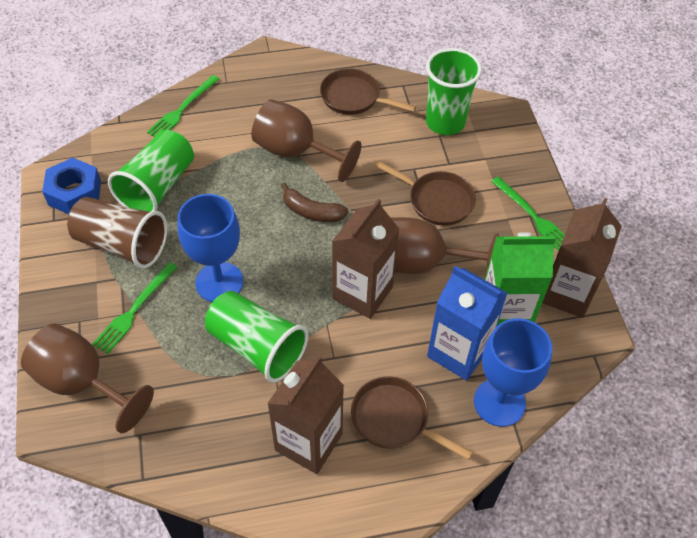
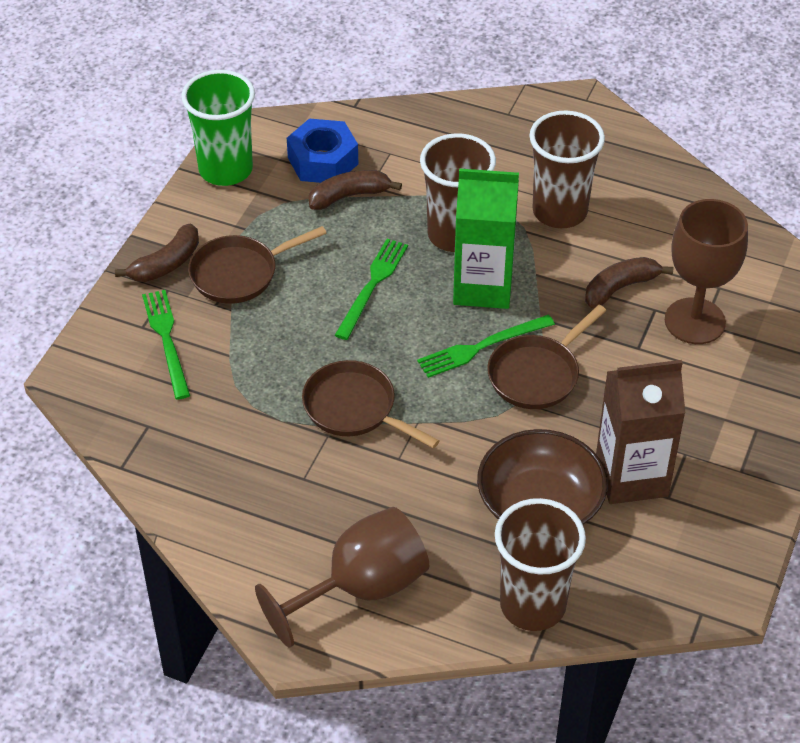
blue carton: [427,266,507,381] = 1 -> none = 0
blue goblet: [178,194,243,302] [474,318,552,427] = 2 -> none = 0
brown banana: [281,182,349,222] = 1 -> [115,224,199,282] [308,170,402,210] [585,257,673,309] = 3
brown bowl: none = 0 -> [477,429,607,525] = 1
brown carton: [267,356,344,474] [332,198,399,319] [542,198,622,318] = 3 -> [596,360,685,504] = 1
brown cup: [67,197,167,269] = 1 -> [420,133,496,252] [495,498,586,631] [529,110,605,228] = 3
brown goblet: [21,323,154,433] [251,99,362,182] [391,217,500,274] = 3 -> [255,507,429,648] [665,199,748,344] = 2
green cup: [108,130,194,212] [205,291,308,383] [426,48,482,135] = 3 -> [181,70,255,186] = 1

